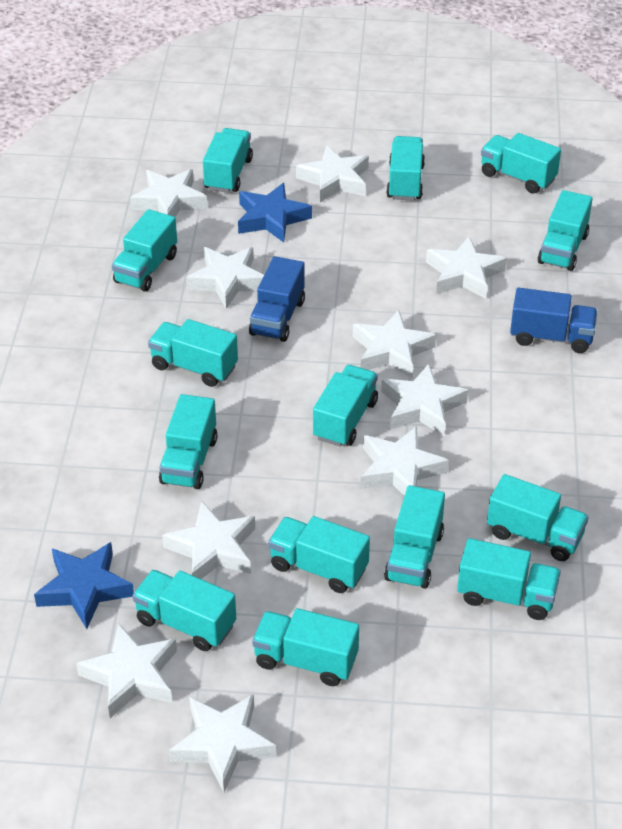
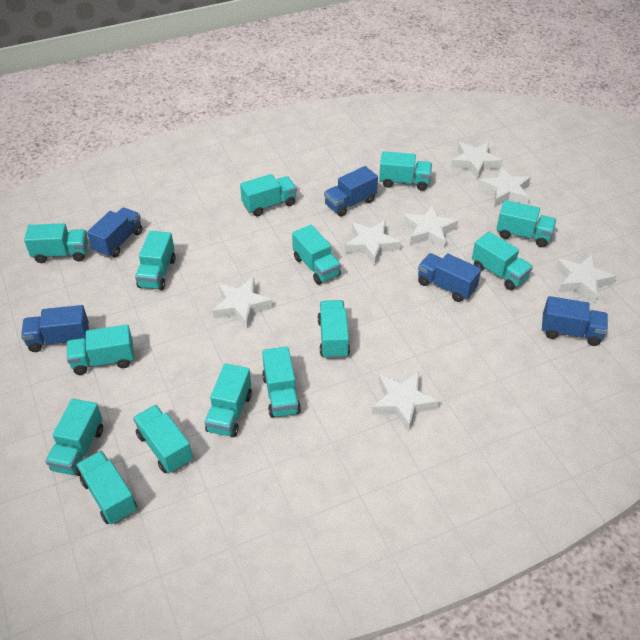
blue star: [34,542,134,629] [238,183,312,243] = 2 -> none = 0
blue truck: [249,256,305,342] [510,288,597,353] = 2 -> [21,305,89,352] [87,207,142,258] [324,166,378,217] [418,253,481,302] [542,296,608,346] = 5
white star: [76,623,177,718] [130,169,207,217] [162,501,255,579] [169,694,276,792] [186,247,264,309] [296,145,369,202] [353,310,436,379] [360,426,449,496] [381,363,468,436] [426,236,507,299] = 10 -> [212,278,273,329] [345,221,401,265] [372,372,439,432] [403,205,458,249] [451,142,503,179] [478,167,531,207] [556,254,616,303] = 7

